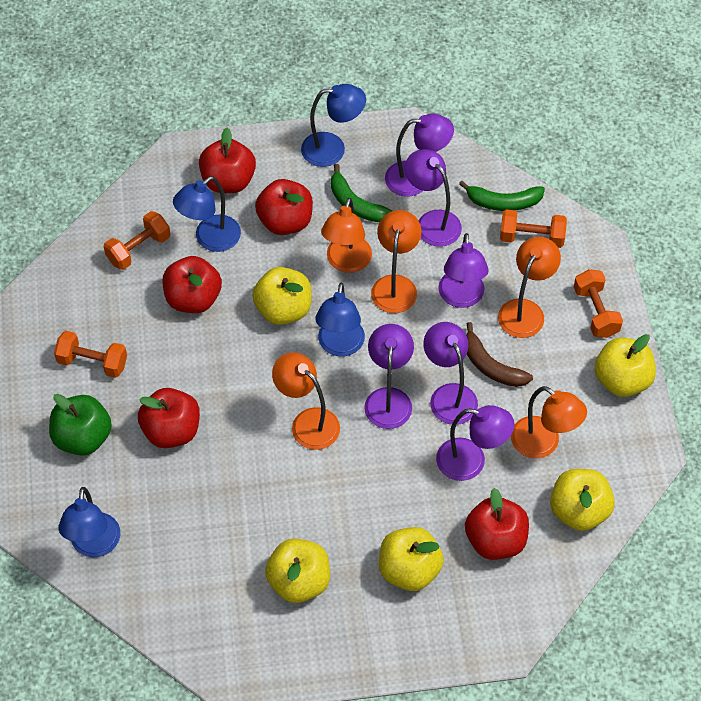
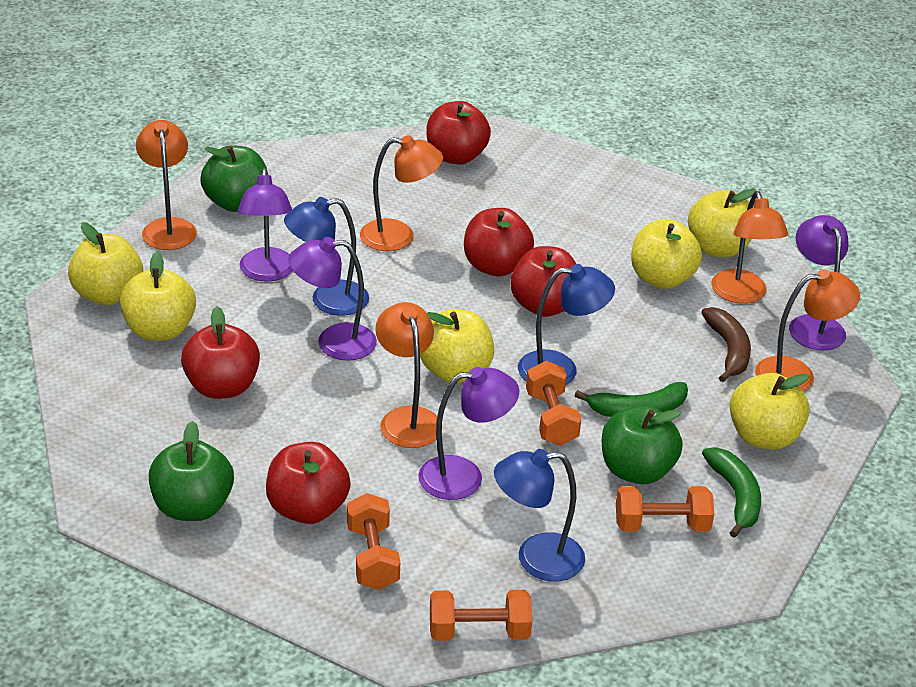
blue lamp: [58,487,121,557] [173,176,241,252] [301,84,366,167] [315,283,365,356] = 4 -> [284,197,369,316] [494,449,585,582] [518,264,615,385] = 3
green apple: [49,394,112,456] = 1 -> [149,421,234,521] [200,145,268,212] [602,405,683,484] = 3
purple lamp: [364,324,414,429] [385,113,454,197] [405,149,462,247] [423,322,478,425] [436,405,514,481] [438,233,489,308] = 6 -> [238,167,293,282] [288,237,377,361] [418,367,519,500] [789,215,849,350] = 4
yellow apple: [252,267,312,325] [265,539,330,603] [379,527,444,591] [550,469,615,531] [594,334,656,397] = 5 -> [68,222,143,305] [120,252,196,341] [420,309,494,383] [631,220,702,289] [688,189,757,258] [729,373,810,450] = 6

